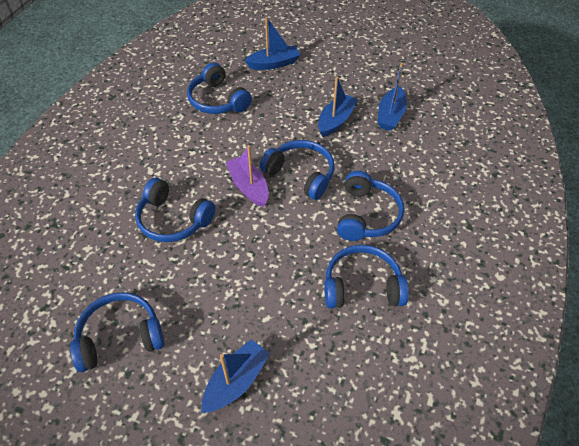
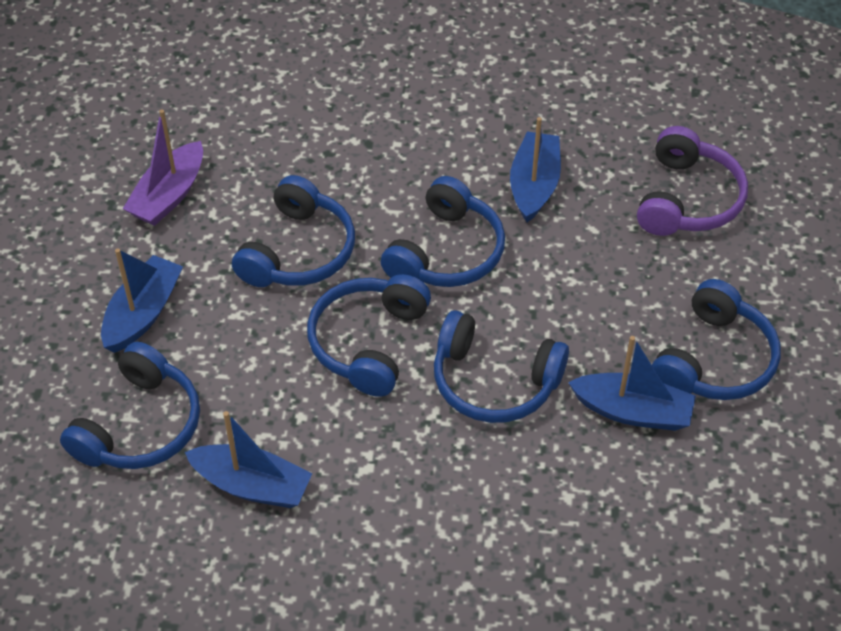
purple headphones: none = 0 -> [637,126,748,236] = 1

